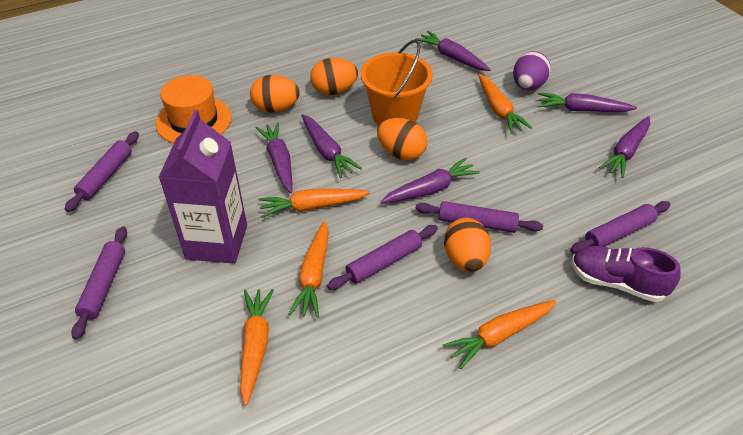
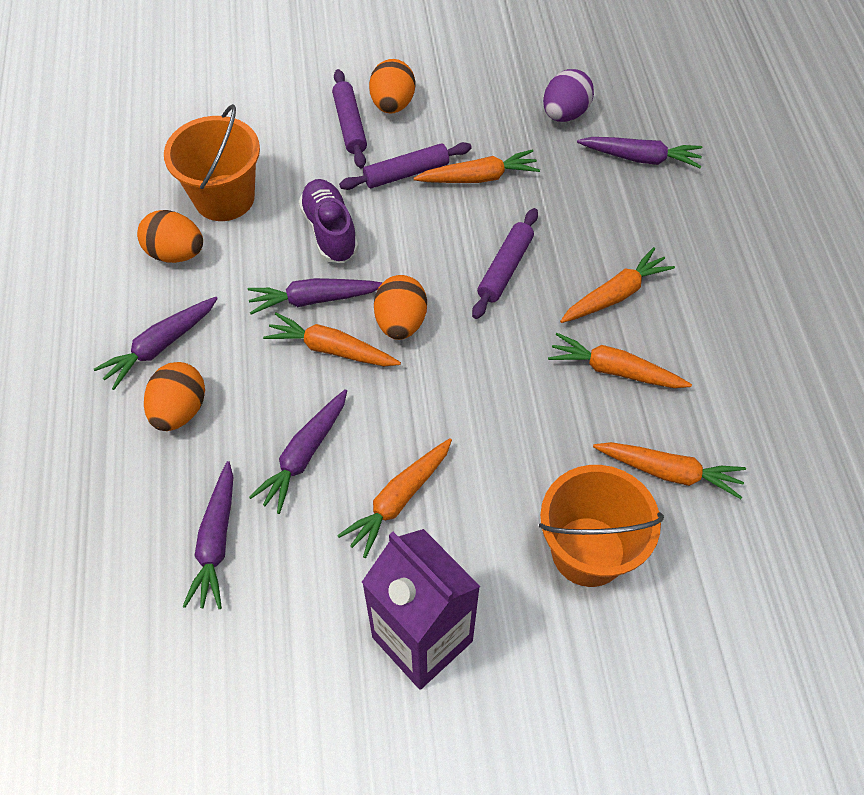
orange bucket: [361,39,433,125] = 1 -> [164,104,260,221] [539,465,664,587] = 2
orange carrot: [240,289,274,406] [259,189,370,218] [289,221,329,318] [443,300,556,369] [478,74,532,134] = 5 -> [263,313,401,366] [337,438,452,558] [413,149,540,183] [548,333,692,388] [560,247,675,323] [593,442,746,499] = 6
orange hat: [156,75,232,143] = 1 -> none = 0
purple carrot: [256,122,292,193] [301,114,362,178] [380,157,480,203] [415,31,491,71] [538,93,637,112] [599,116,650,178] = 6 -> [94,297,218,390] [182,461,233,609] [248,278,383,315] [249,389,347,514] [577,137,702,168] = 5
purple rolling pin: [65,131,139,212] [71,226,127,340] [327,225,438,290] [416,201,543,233] [570,201,671,253] = 5 -> [332,69,367,168] [339,142,472,190] [472,208,538,319] = 3

